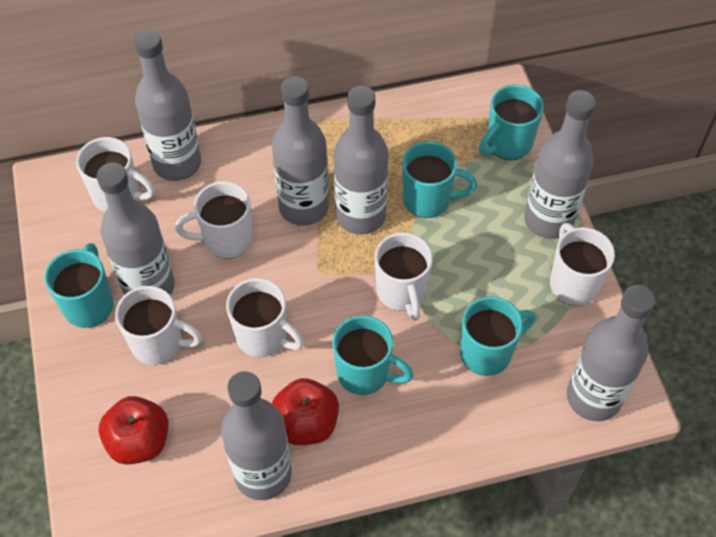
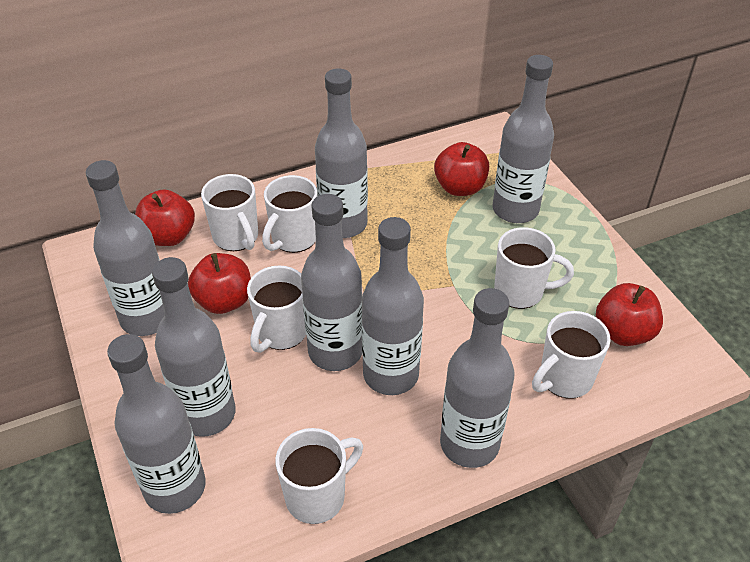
grey bottle: [96,163,175,295] [134,30,201,181] [221,371,292,500] [272,76,329,226] [334,86,388,235] [524,90,596,239] [567,285,655,421] = 7 -> [86,160,165,336] [107,334,206,514] [152,257,236,437] [301,194,362,371] [315,68,368,238] [362,217,424,395] [440,288,515,468] [492,55,554,223] = 8
red apple: [99,396,169,465] [271,378,339,445] = 2 -> [135,190,195,246] [188,253,251,314] [434,142,489,196] [596,283,663,346] = 4
turquoise mug: [45,243,114,328] [332,315,414,395] [402,141,477,218] [460,296,535,376] [479,85,544,160] = 5 -> none = 0

